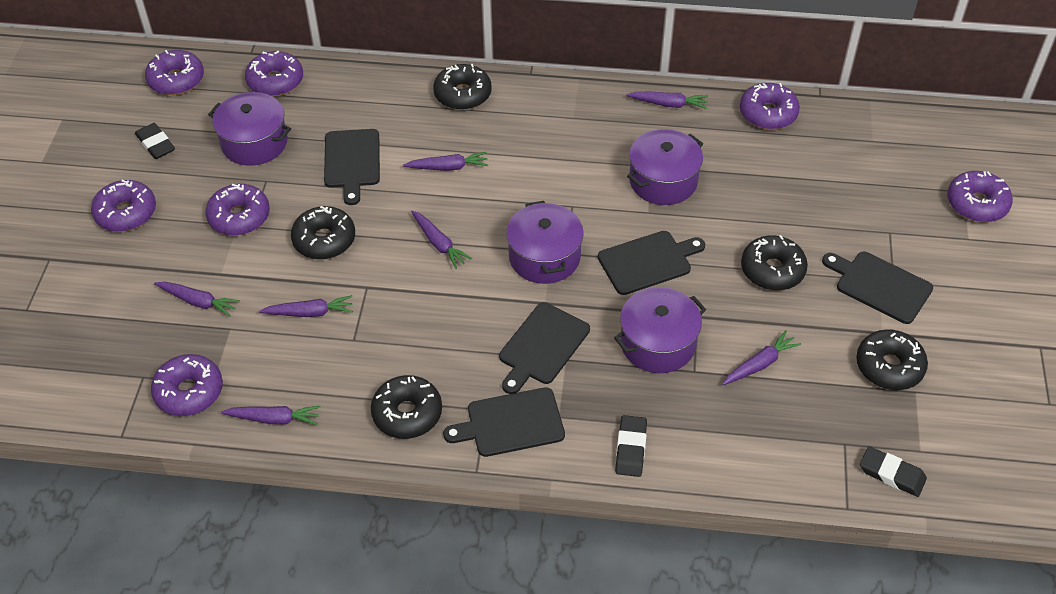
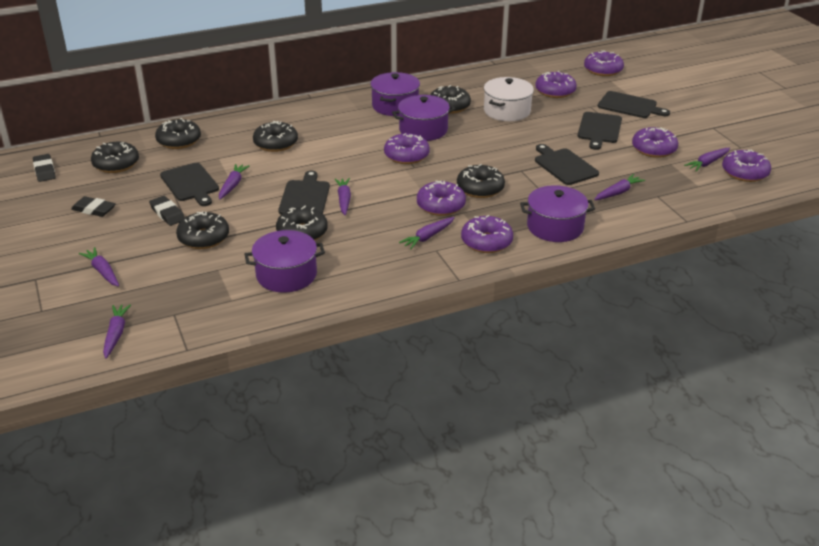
black donut: [291,206,355,260] [371,375,442,439] [433,64,492,110] [741,235,808,291] [856,329,928,390] = 5 -> [91,142,139,173] [155,118,201,149] [176,211,229,249] [253,121,298,152] [276,206,328,240] [430,85,471,114] [457,164,505,198] = 7
white pot: none = 0 -> [484,77,534,121] = 1

